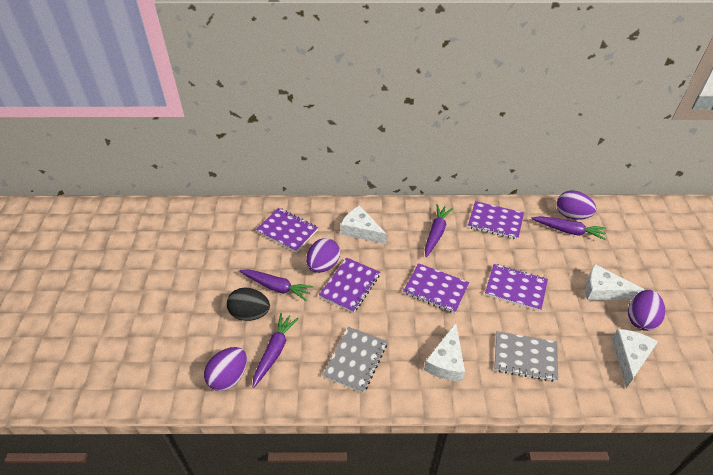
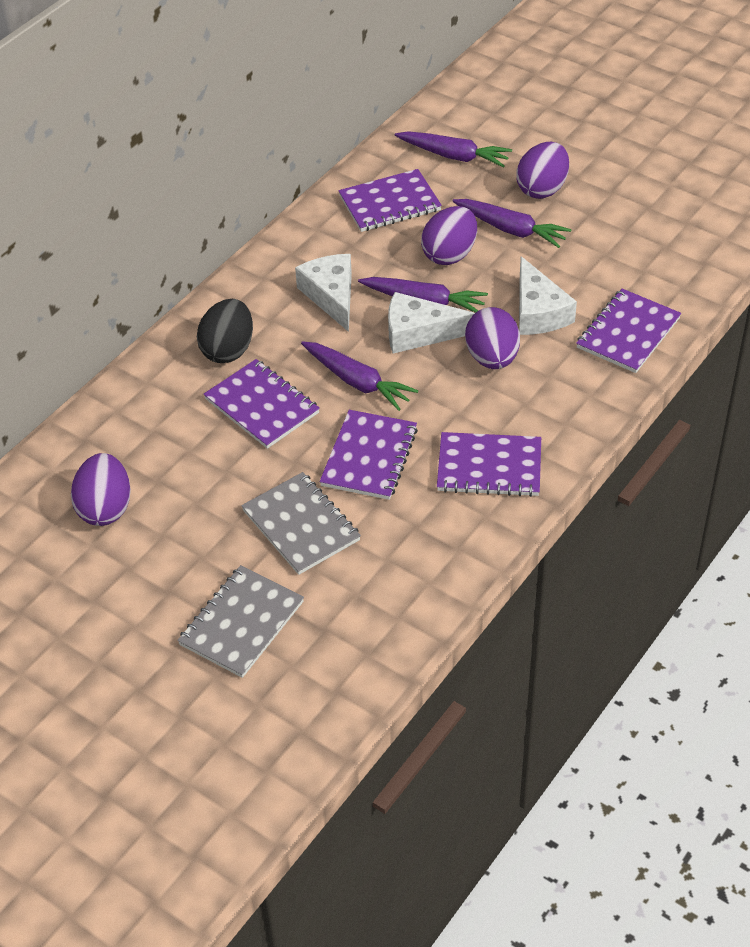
white cheese: [340,206,387,244] [424,323,465,381] [585,264,644,300] [612,329,658,388] = 4 -> [295,254,352,332] [388,292,475,354] [519,256,577,335] = 3

